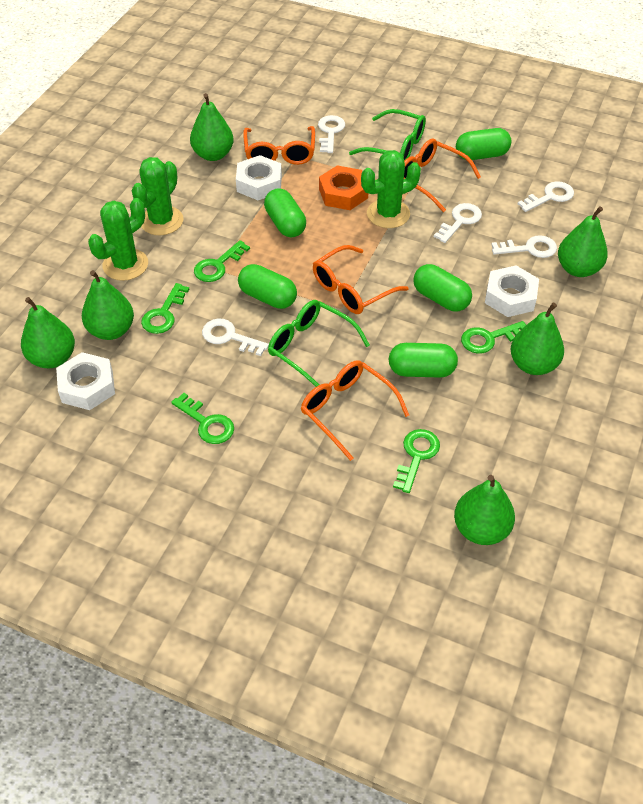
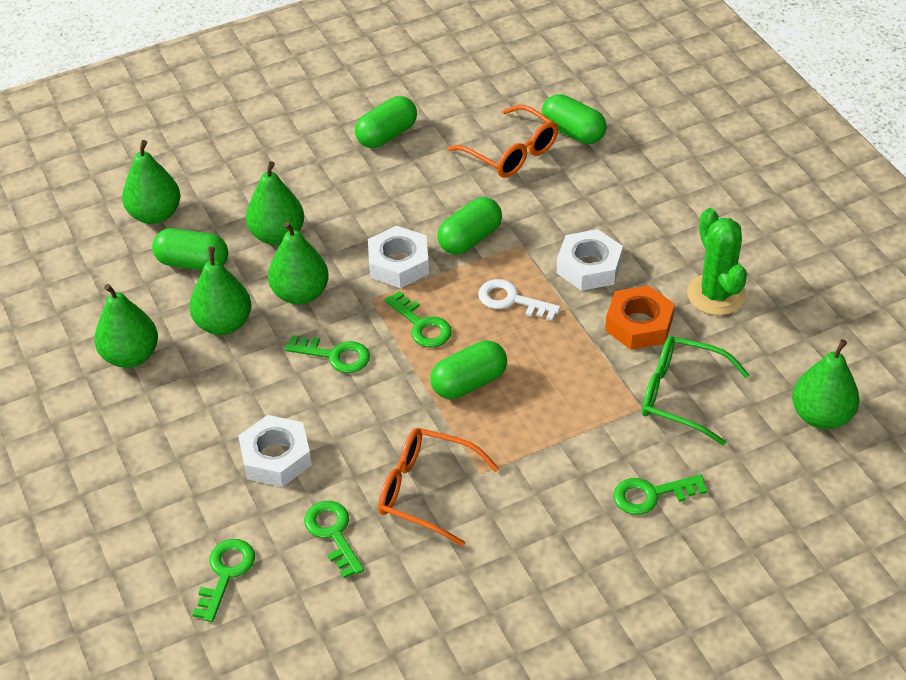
green cactus: [88,198,148,281] [132,157,183,235] [361,150,421,228] = 3 -> [687,208,747,315] = 1
green glasses: [268,300,370,387] [349,109,426,161] = 2 -> [642,336,749,445] = 1
orange glasses: [243,126,315,165] [301,360,409,461] [313,245,409,314] [404,139,481,212] = 4 -> [378,428,499,546] [448,105,558,178] = 2
white key: [202,319,269,356] [318,115,345,153] [434,203,482,243] [491,235,557,258] [518,181,574,212] = 5 -> [478,279,561,321] = 1

